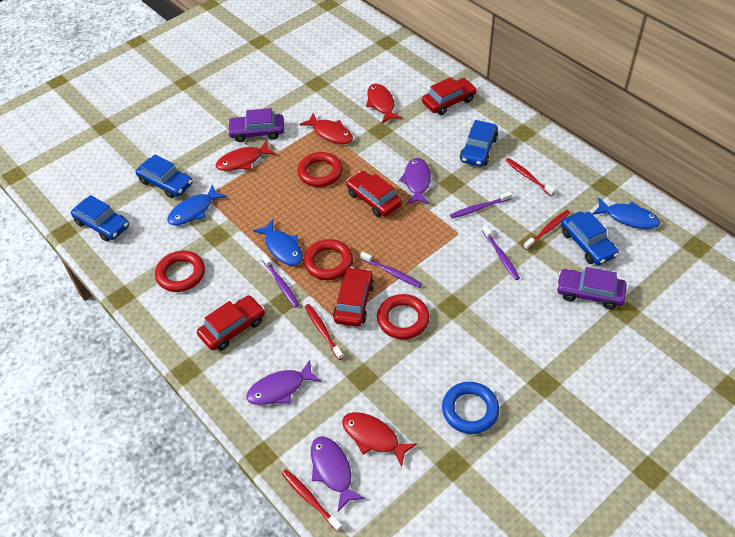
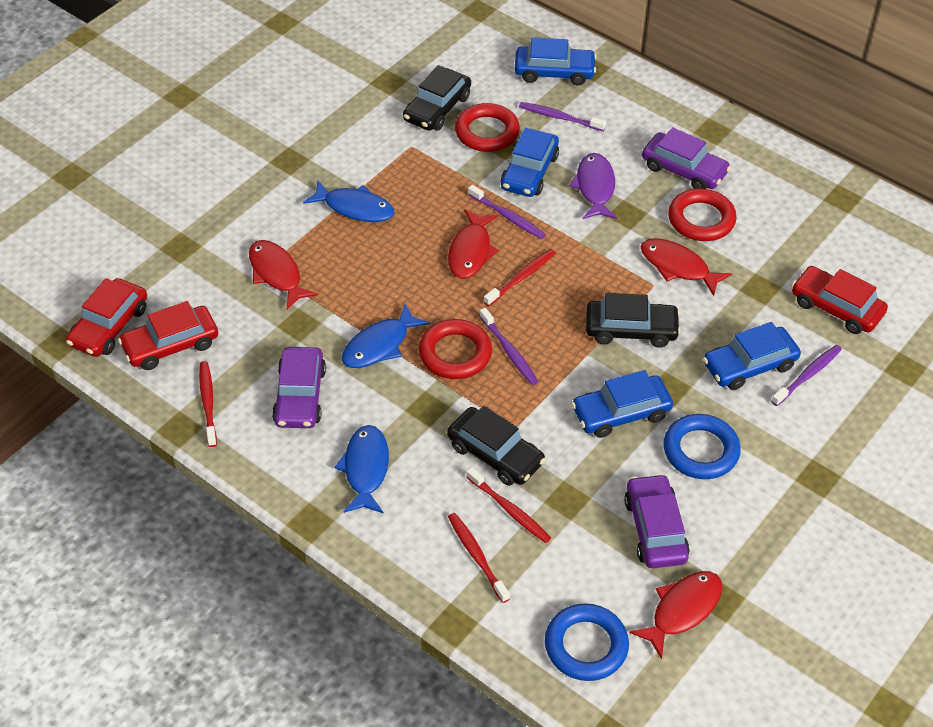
black car: none = 0 -> [403,65,471,131] [447,406,545,486] [586,293,681,348] = 3
blue ring: [442,382,499,434] = 1 -> [545,603,629,681] [663,414,741,479] = 2
purple car: [227,108,284,142] [556,267,627,309] = 2 -> [272,347,326,428] [624,474,690,568] [642,127,731,189] = 3
purple fish: [246,360,321,405] [311,436,365,511] [399,158,431,204] = 3 -> [569,153,617,219] = 1
red car: [197,295,265,351] [333,267,374,327] [346,171,402,217] [422,77,477,115] = 4 -> [66,278,147,357] [118,301,218,370] [792,266,888,334] = 3
red ring: [155,251,205,292] [297,152,343,187] [304,239,353,280] [377,294,430,339] = 4 -> [419,319,492,379] [455,103,520,152] [668,188,736,241] = 3

